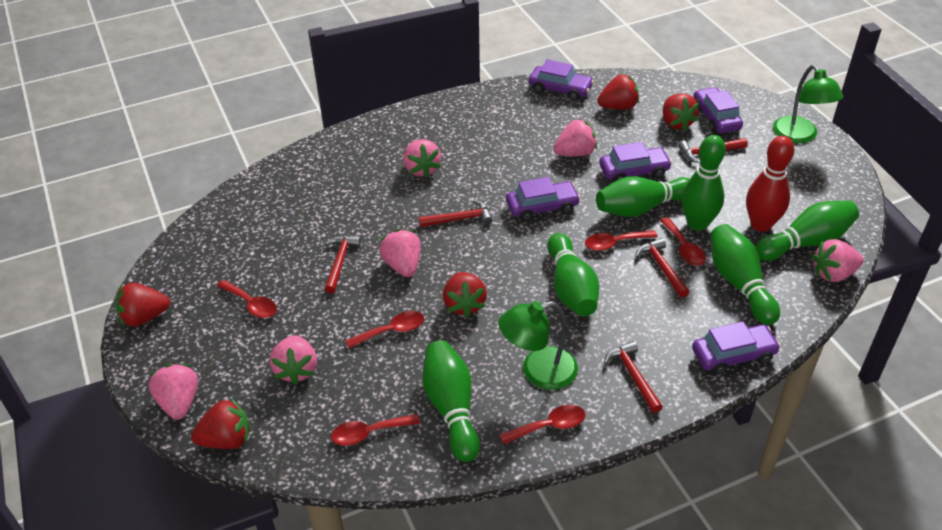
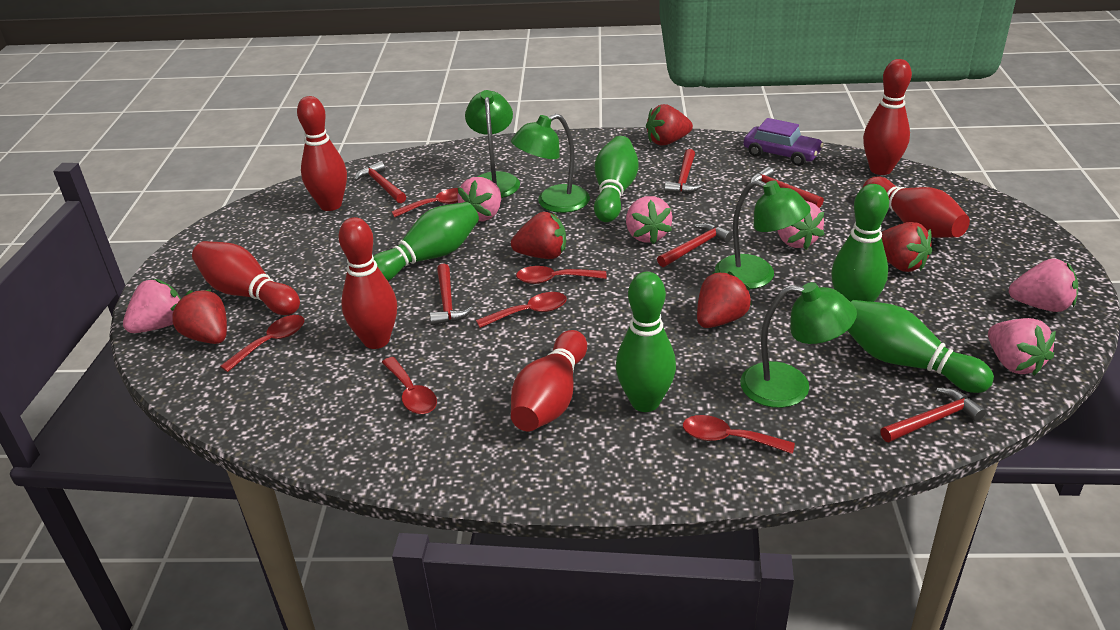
green bowling pin: [422,340,480,462] [547,233,599,316] [596,176,689,217] [681,135,726,231] [710,224,780,325] [755,200,859,261] = 6 -> [373,202,479,281] [594,136,639,222] [616,272,676,412] [831,184,889,302] [847,300,994,393] = 5
green lamp: [498,301,578,390] [773,65,843,143] = 2 -> [465,90,520,198] [511,114,590,213] [715,180,811,289] [740,282,857,408] = 4
purple car: [506,177,580,221] [529,59,594,101] [599,142,672,182] [692,322,781,375] [694,87,743,133] = 5 -> [744,118,824,166] = 1
red bowling pin: [746,136,794,232] = 1 -> [192,241,300,315] [297,96,347,211] [339,217,397,349] [511,330,587,431] [863,59,912,175] [863,177,970,238] = 6
red hammer: [325,236,361,293] [419,200,493,227] [604,341,663,413] [635,238,689,298] [678,138,748,163] = 5 -> [354,161,406,203] [430,263,473,325] [657,223,733,267] [664,149,703,194] [750,167,824,208] [880,388,986,442] = 6

